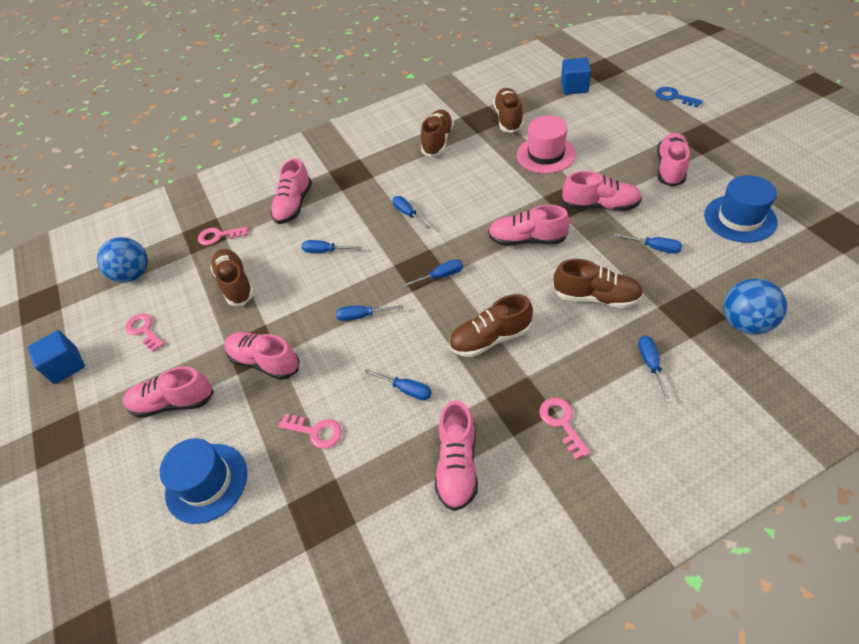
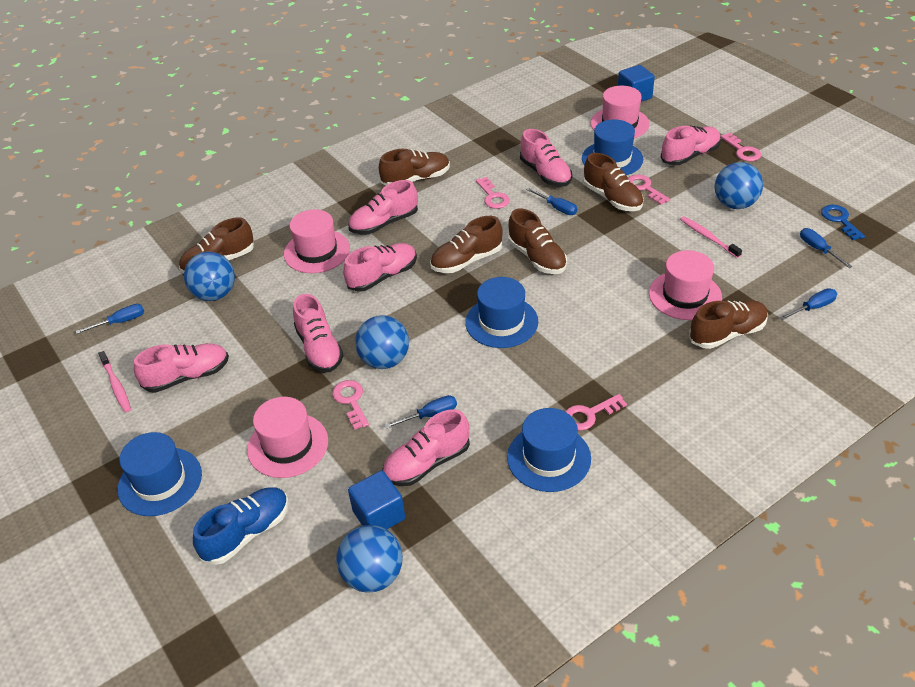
blue ball: [97,237,148,283] [723,278,787,335] = 2 -> [184,252,235,301] [336,525,403,593] [355,315,409,369] [715,162,763,209] = 4
blue hat: [159,438,247,524] [704,175,778,243] = 2 -> [118,432,202,516] [465,277,538,348] [507,408,591,492] [582,119,643,175] = 4
blue screwdriver: [302,240,361,253] [336,305,403,321] [364,369,432,400] [392,196,431,230] [402,259,463,288] [614,233,682,254] [638,336,671,403] = 7 -> [76,304,144,334] [385,395,457,429] [526,188,577,215] [779,288,837,320] [800,228,852,268] = 5
blue shoe: none = 0 -> [193,487,289,565] = 1
brown shoe: [210,249,254,306] [421,109,454,157] [449,294,533,357] [493,88,523,133] [553,259,643,308] = 5 -> [179,217,254,274] [379,149,450,185] [430,216,503,273] [508,209,567,274] [583,153,644,211] [689,300,768,349] = 6
pink hat: [517,116,576,174] = 1 -> [247,397,328,478] [284,209,350,273] [591,86,649,138] [649,250,722,320] = 4
pink key: [125,313,165,352] [198,226,248,245] [278,414,342,449] [539,398,591,460] = 4 -> [332,380,369,430] [476,177,510,209] [565,394,627,431] [628,174,670,205] [721,133,761,161] = 5
pink toothbrush: none = 0 -> [98,351,131,412] [680,216,742,258] = 2

